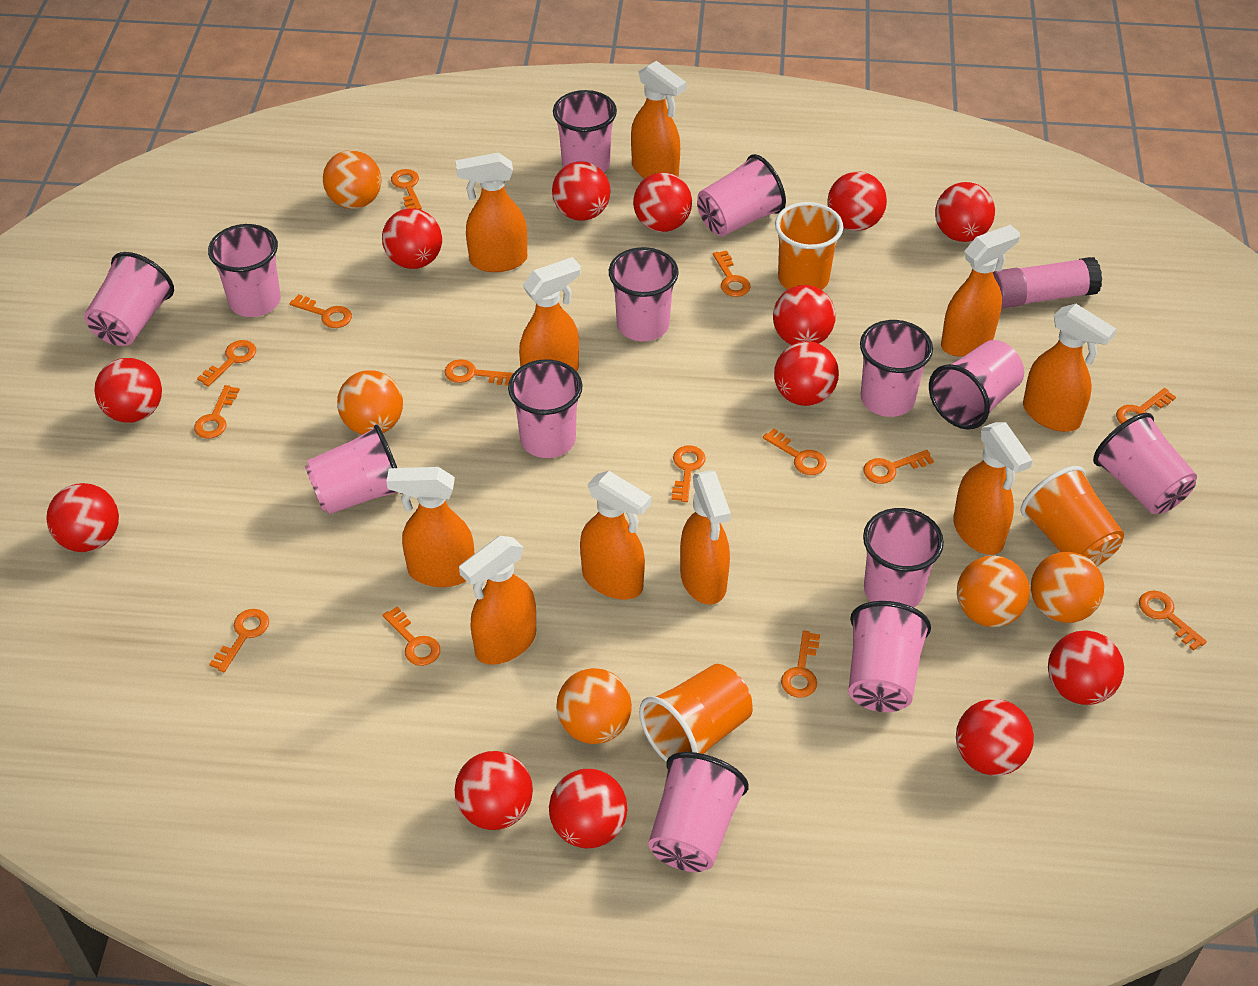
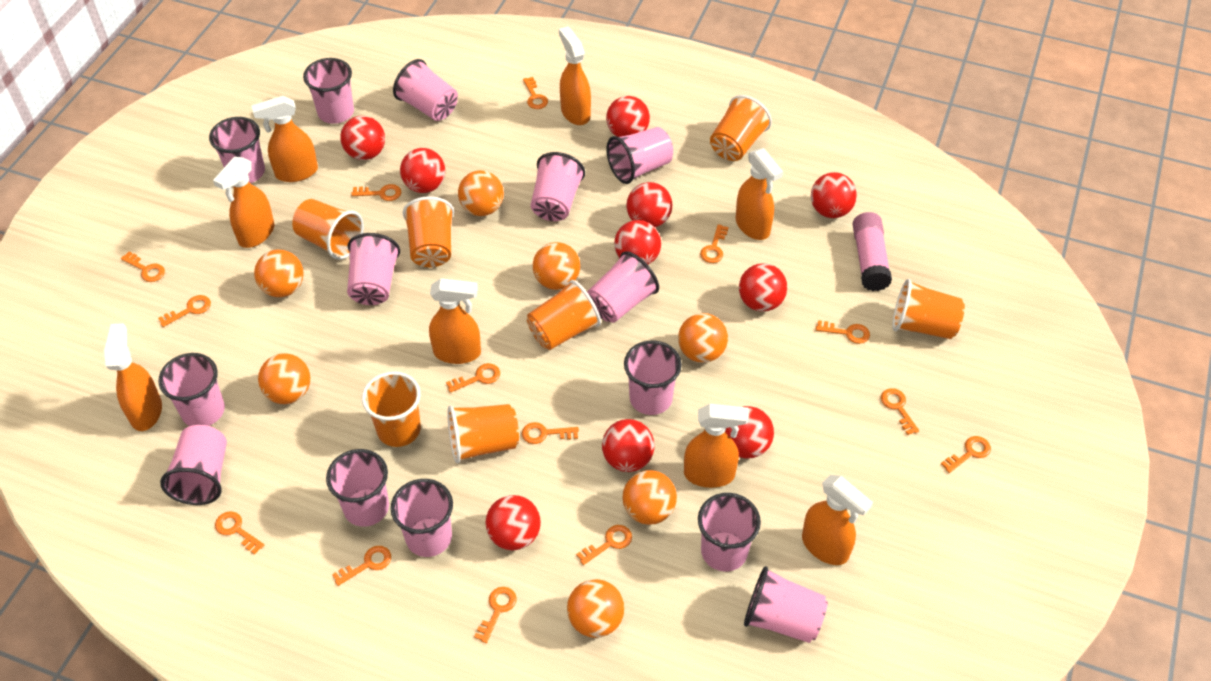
orange ball: [323,150,381,209] [337,370,403,435] [556,668,632,744] [957,556,1030,627] [1031,552,1104,623] = 5 -> [254,249,304,297] [258,353,310,404] [458,170,504,216] [533,242,580,290] [567,579,624,638] [622,470,677,525] [678,313,728,363] = 7
orange cup: [639,664,753,762] [775,202,843,290] [1021,466,1124,566] = 3 -> [292,199,364,260] [362,371,421,447] [403,196,454,267] [447,404,519,463] [527,280,601,350] [710,95,772,161] [892,279,965,339] = 7
orange spray bottle: [386,467,475,587] [456,152,527,272] [459,536,536,665] [519,257,581,371] [580,471,651,600] [631,61,686,179] [680,470,731,605] [941,225,1020,357] [953,422,1033,555] [1023,304,1116,432] = 10 -> [104,323,162,431] [213,157,275,248] [251,96,318,182] [429,278,481,364] [559,26,591,125] [684,404,749,488] [736,148,783,240] [802,475,873,565] = 8
pink cup: [84,252,174,346] [208,224,281,317] [305,424,402,514] [508,359,582,458] [553,90,617,172] [609,247,679,341] [648,752,749,872] [697,154,786,236] [848,601,931,712] [860,320,933,417] [863,508,944,607] [929,340,1024,430] [1093,413,1197,514] = 13 -> [158,353,225,426] [160,425,227,505] [209,117,265,183] [303,58,354,124] [326,449,389,527] [347,233,400,305] [391,479,453,557] [393,59,458,121] [531,152,585,221] [587,251,659,323] [606,127,673,184] [624,340,682,415] [698,493,761,571] [744,566,828,643] = 14
red ball: [46,483,119,552] [94,358,162,423] [382,208,442,269] [455,751,533,830] [549,769,627,848] [552,161,611,221] [633,173,692,232] [773,285,835,345] [774,341,839,406] [827,171,887,231] [935,182,995,242] [956,699,1034,776] [1048,630,1124,705] = 13 -> [340,116,385,160] [400,148,445,193] [486,495,541,550] [602,419,655,472] [606,96,650,137] [614,220,661,265] [626,182,672,227] [725,406,774,459] [739,263,787,312] [811,172,857,218] = 10

